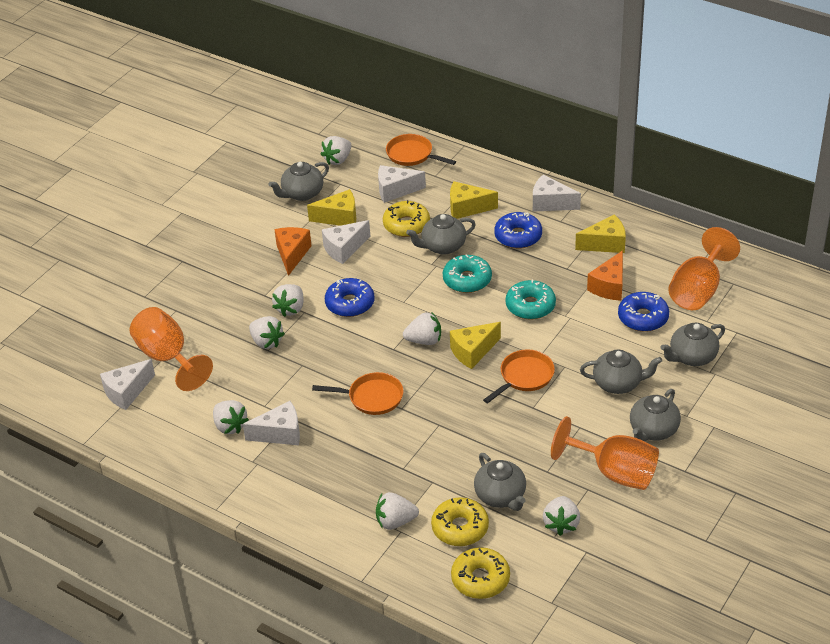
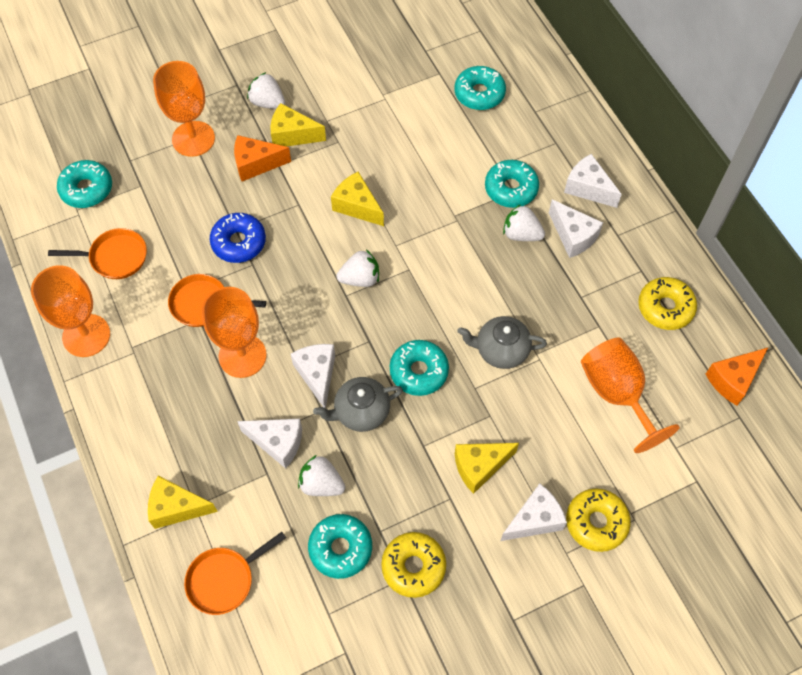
blue donut: [325,278,374,317] [494,212,542,249] [618,292,669,332] = 3 -> [210,213,266,263] = 1
grey teapot: [269,162,329,201] [406,214,476,255] [474,453,526,511] [580,350,662,394] [630,389,681,441] [660,323,725,366] = 6 -> [313,377,403,432] [457,316,547,369] = 2
orange goblet: [130,307,213,391] [551,416,659,490] [668,227,740,310] = 3 -> [31,265,110,357] [153,61,215,157] [202,287,267,378] [581,337,680,453] = 4
turquoise donut: [443,254,492,293] [505,280,556,320] = 2 -> [57,160,112,208] [308,514,372,579] [390,340,449,396] [454,66,506,110] [485,160,539,208] = 5
white strawberry: [213,400,249,434] [249,316,285,349] [272,284,304,317] [321,136,352,165] [376,492,419,530] [403,313,441,345] [543,496,580,536] = 7 -> [247,72,285,109] [298,455,345,496] [337,250,379,287] [503,204,545,241] = 4

